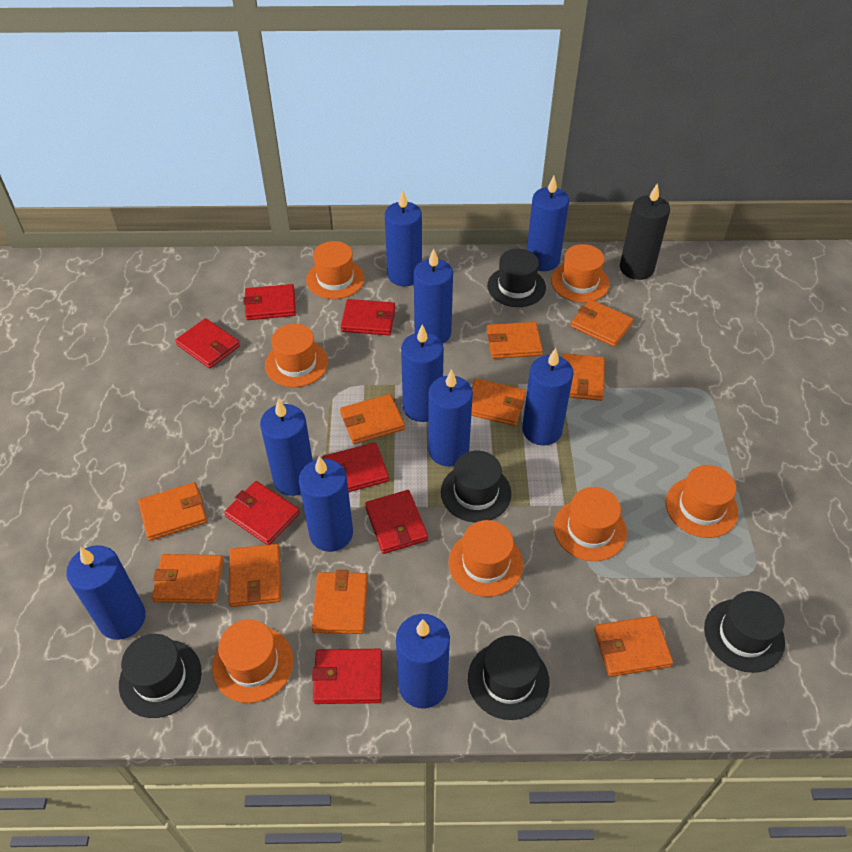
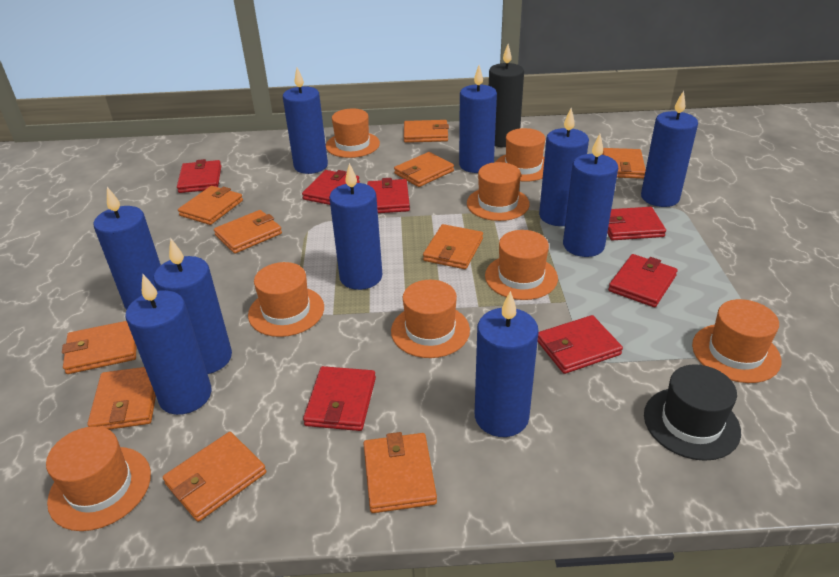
black hat: [119,634,202,718] [441,451,511,523] [468,635,549,720] [487,249,546,307] [704,591,785,673] = 5 -> [644,364,741,461] = 1
orange hat: [212,619,293,703] [265,324,328,387] [306,241,364,299] [449,520,523,597] [551,244,610,303] [554,487,627,561] [666,465,738,538] = 7 -> [46,426,151,531] [248,262,324,337] [326,109,380,158] [391,280,470,358] [467,162,530,221] [485,230,558,300] [496,128,546,182] [692,299,781,383] = 8

